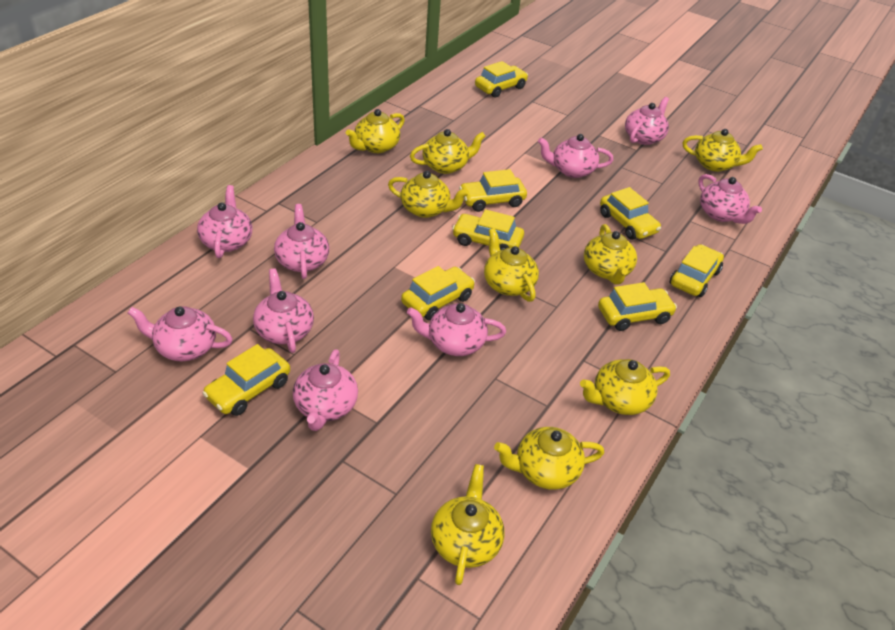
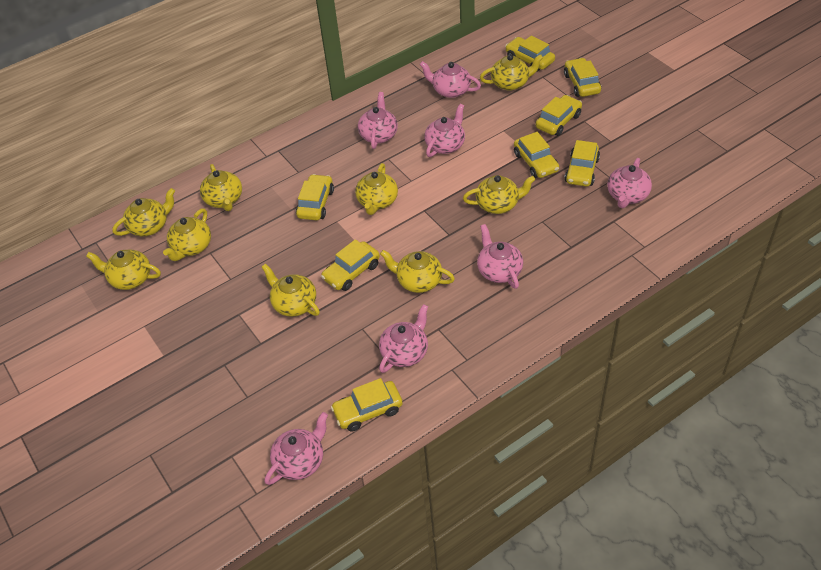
pink teapot: [128,306,233,361] [197,185,253,258] [253,268,314,353] [274,204,329,279] [293,349,358,431] [407,303,506,356] [538,134,614,178] [625,97,669,145] [698,174,762,224] = 9 -> [265,412,328,485] [358,92,398,149] [379,304,428,373] [420,61,481,98] [424,104,465,157] [477,224,523,289] [607,158,652,208] = 7

